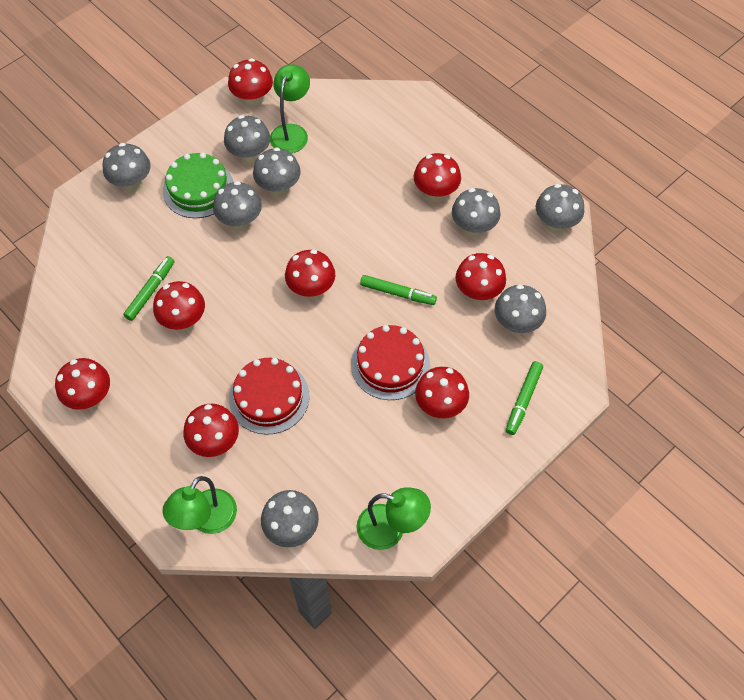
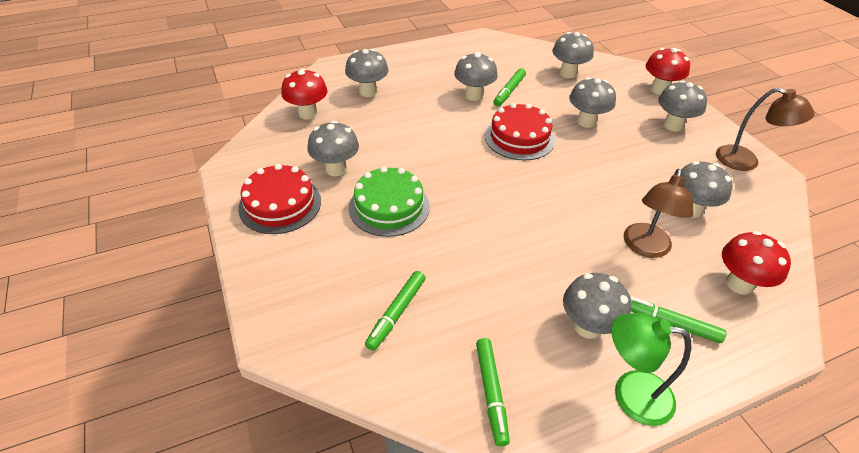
brown lamp: none = 0 -> [624,169,693,258] [716,87,815,171] = 2
green lamp: [162,476,237,534] [270,65,310,153] [357,487,431,550] = 3 -> [611,313,691,426] = 1
green marker: [123,256,175,321] [360,275,437,305] [506,361,543,435] = 3 -> [365,271,425,351] [476,338,510,446] [493,68,526,106] [630,296,726,343] = 4
red mushroom: [55,358,110,410] [153,281,205,331] [183,404,239,457] [228,59,273,108] [285,250,335,299] [414,153,461,202] [415,367,469,419] [455,253,506,303] = 8 -> [281,68,327,120] [646,48,690,95] [722,231,791,295] = 3

